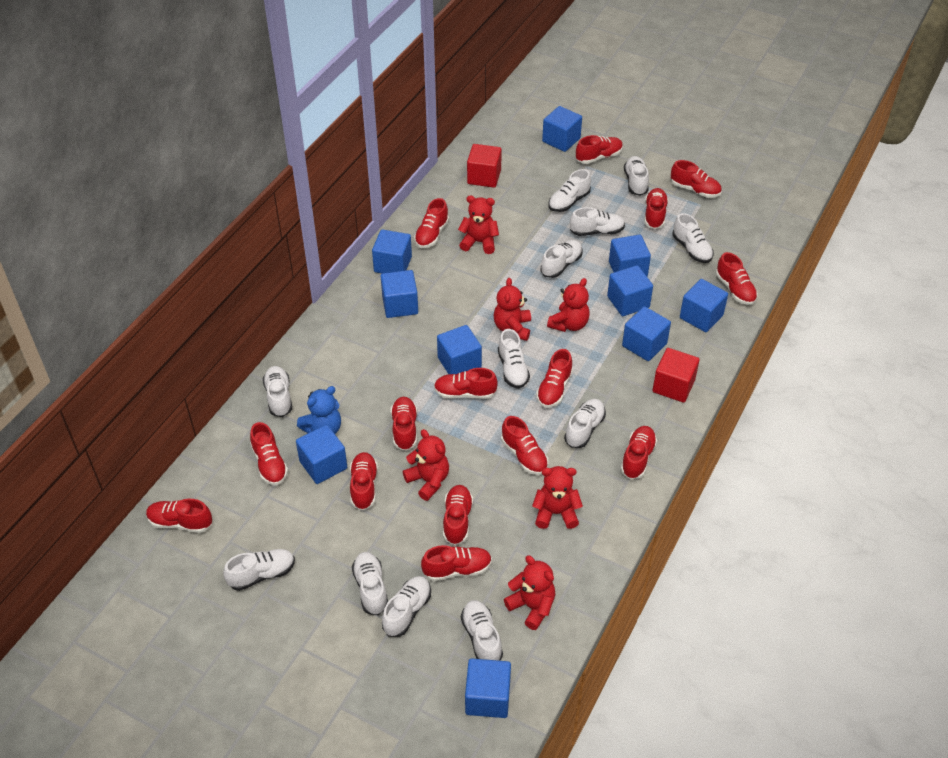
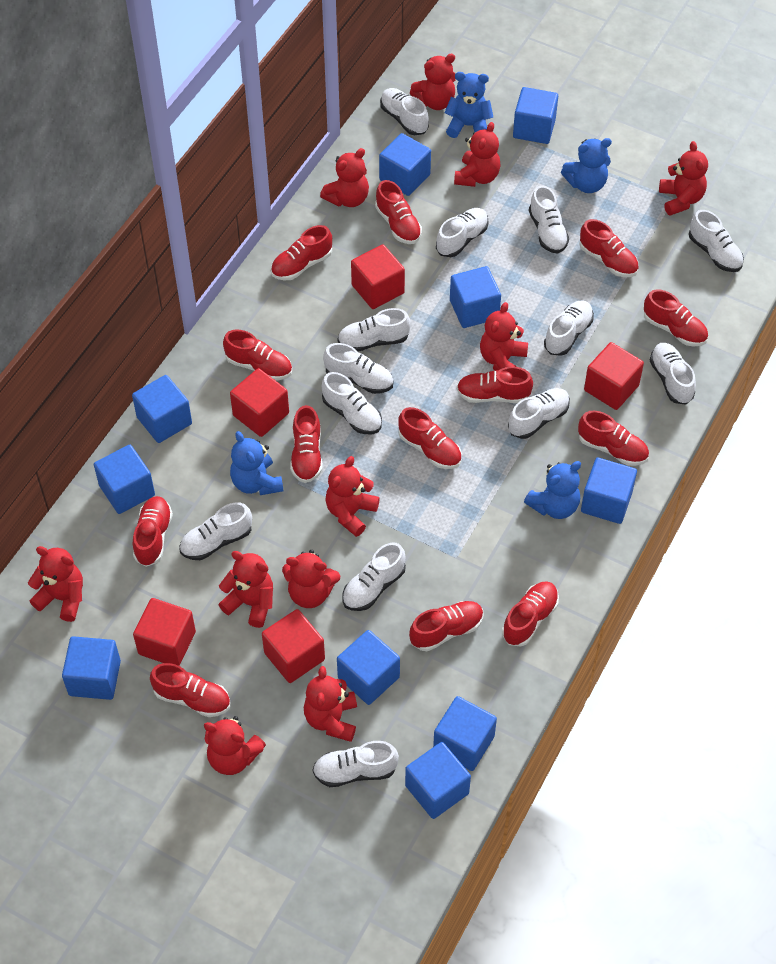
blue teddy bear: [297,386,341,434] = 1 -> [230,431,283,495] [444,72,493,138] [524,461,581,519] [561,138,612,193] = 4
red cube: [467,144,502,188] [653,348,700,403] = 2 -> [133,598,196,666] [230,368,289,437] [262,609,325,683] [351,244,405,309] [584,342,644,410] = 5
red shoe: [146,499,212,533] [250,422,288,485] [350,452,378,510] [391,397,417,451] [414,198,449,248] [421,545,492,581] [434,368,498,399] [443,485,473,545] [501,416,548,475] [536,349,573,408] [576,135,623,164] [621,426,657,479] [645,188,668,229] [671,160,722,198] [716,252,758,305] = 15 -> [133,496,173,567] [150,663,230,717] [223,330,292,381] [271,225,332,280] [290,405,323,483] [375,180,422,244] [398,407,462,469] [409,601,484,651] [457,367,533,403] [502,582,559,647] [578,411,649,466] [580,219,639,277] [644,289,708,346] = 13
red teddy bear: [403,429,449,501] [458,196,499,254] [494,278,531,341] [504,555,555,630] [532,466,583,529] [547,278,590,332] = 6 -> [28,546,83,622] [204,716,266,775] [218,551,273,628] [282,550,340,608] [304,666,357,742] [320,148,369,207] [325,456,380,537] [410,54,456,110] [454,122,501,187] [480,302,528,370] [659,141,708,216] = 11
white shoe: [223,549,295,591] [263,366,292,417] [352,552,388,615] [382,576,431,637] [461,600,503,661] [498,329,530,389] [541,240,583,278] [549,169,591,212] [564,399,606,448] [570,207,625,236] [624,156,649,196] [672,213,714,263] = 12 -> [179,502,252,560] [313,741,399,787] [322,372,382,434] [323,343,393,394] [337,308,411,352] [342,542,406,611] [380,88,429,135] [436,208,489,257] [508,388,570,439] [529,186,569,253] [544,300,594,356] [649,343,696,405] [689,210,744,272] = 13

